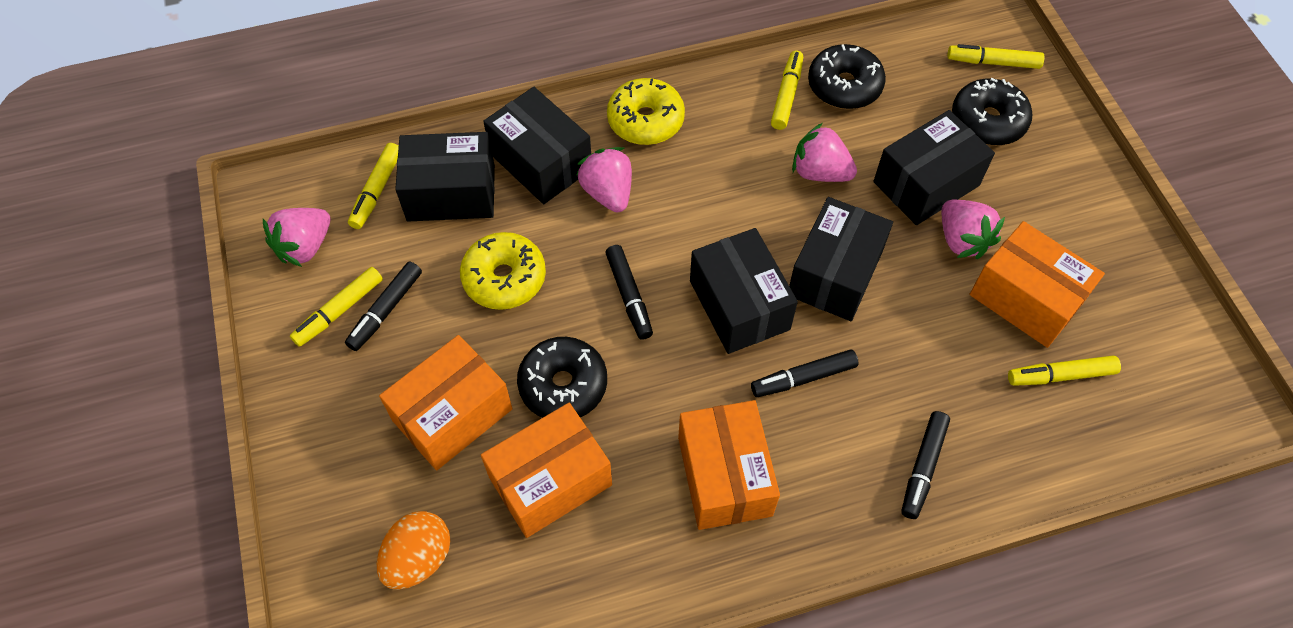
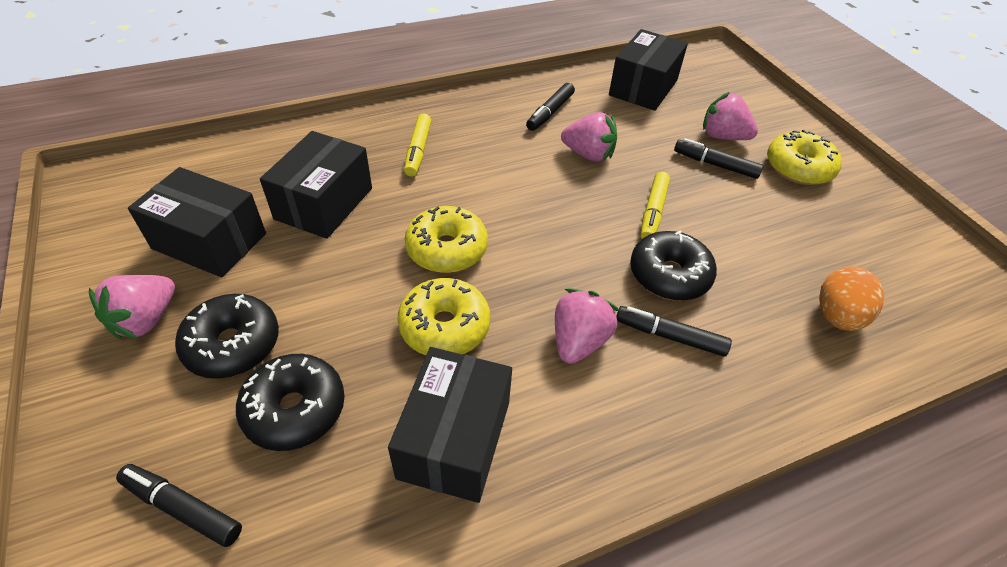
black box: [395,132,495,222] [483,87,591,204] [690,228,798,354] [789,197,893,321] [873,110,995,225] = 5 -> [128,167,266,278] [260,131,372,239] [388,347,512,503] [609,29,688,111] = 4
orange box: [379,335,512,470] [481,403,612,538] [678,400,780,530] [970,221,1105,348] = 4 -> none = 0
yellow donut: [460,232,546,310] [607,78,685,145] = 2 -> [397,278,490,355] [405,206,488,273] [767,130,842,185] = 3
yellow marker: [290,267,383,347] [348,143,399,229] [771,50,803,130] [947,44,1045,69] [1008,355,1121,386] = 5 -> [404,114,431,177] [640,172,670,239] = 2

